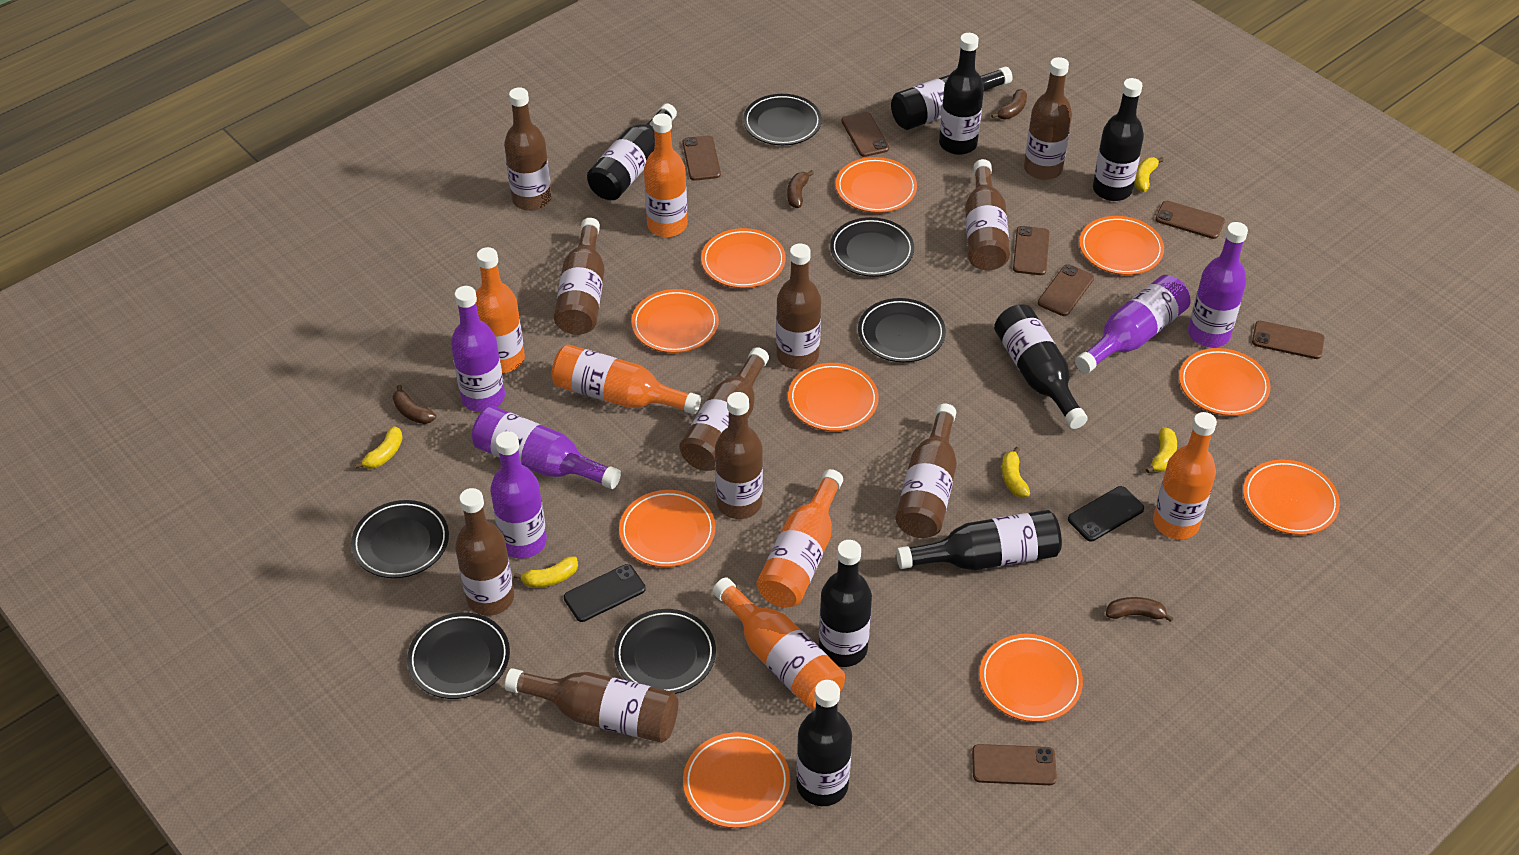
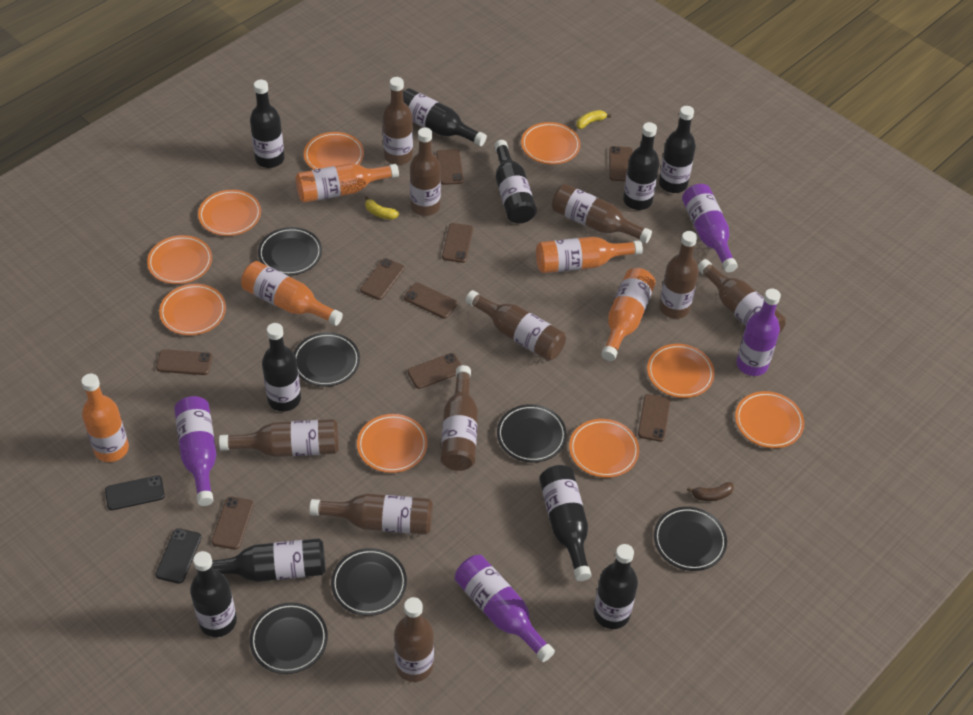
black bottle: [587,103,677,200] [796,680,852,806] [819,540,872,667] [891,67,1013,130] [896,510,1062,570] [939,33,984,155] [994,305,1088,429] [1093,78,1144,201] = 8 -> [190,551,237,637] [212,538,325,582] [250,80,284,168] [262,323,301,412] [403,88,487,146] [494,140,537,223] [539,465,591,581] [594,544,638,629] [623,122,659,210] [659,106,696,193] = 10
brown banana: [393,385,436,424] [787,170,814,208] [991,89,1027,119] [1106,597,1173,622] = 4 -> [687,482,734,501] = 1
brown phone: [682,135,721,181] [842,112,889,157] [972,744,1057,785] [1013,226,1050,275] [1038,264,1094,316] [1155,201,1225,239] [1252,321,1324,359] = 7 -> [156,349,212,375] [212,496,254,550] [360,258,404,300] [404,283,457,319] [407,353,461,389] [436,149,464,185] [442,223,473,263] [609,146,633,181] [638,394,671,442] = 9
orange bottle: [476,247,525,373] [551,344,701,414] [644,114,687,237] [713,577,845,709] [756,469,843,607] [1153,412,1217,539] = 6 -> [81,374,129,462] [241,261,343,326] [295,164,399,203] [536,237,643,273] [601,268,656,361] = 5
orange plate: [619,490,715,567] [631,289,719,353] [683,732,790,828] [701,228,786,288] [788,363,879,431] [836,157,917,213] [979,634,1083,722] [1079,216,1164,275] [1179,348,1271,416] [1243,460,1340,535] = 10 -> [147,235,212,284] [159,284,226,335] [198,190,261,236] [304,132,364,170] [357,414,428,473] [521,122,581,164] [569,419,639,478] [647,344,715,398] [735,391,804,448] = 9
purple bottle: [451,286,505,412] [472,406,621,489] [490,431,547,559] [1075,275,1190,373] [1188,222,1248,347] = 5 -> [174,396,217,506] [455,555,555,662] [682,184,738,273] [736,289,781,376] = 4
yellow banana: [355,426,403,469] [514,556,578,588] [1002,447,1030,497] [1134,157,1164,192] [1146,427,1177,473] = 5 -> [365,196,399,220] [577,110,611,129] = 2

